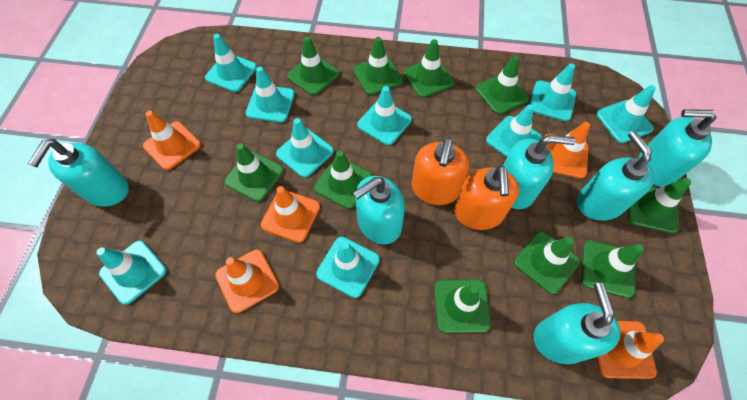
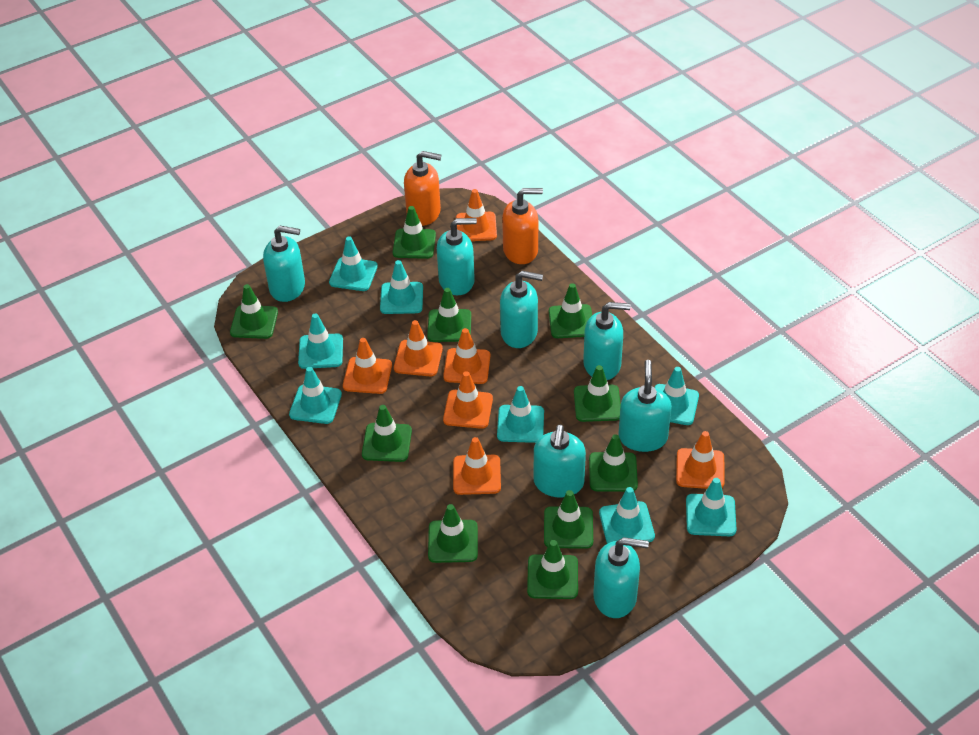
orange traffic cone: [143,111,201,170] [215,250,279,313] [261,186,320,243] [544,122,590,179] [596,321,664,379] = 5 -> [343,338,392,394] [394,320,443,376] [443,328,490,384] [443,371,493,429] [453,437,501,495] [456,189,497,241] [676,431,725,489] = 7
turquoise soap dispenser: [28,139,129,207] [353,176,405,244] [503,135,576,210] [534,283,620,364] [577,131,654,221] [638,109,716,187] = 6 -> [263,226,305,302] [437,218,477,295] [500,271,543,348] [534,424,586,498] [583,302,631,380] [593,537,649,618] [618,360,672,452] = 7
turquoise traffic cone: [96,241,166,305] [205,34,257,92] [246,66,295,123] [276,118,334,178] [316,237,380,298] [357,86,412,145] [486,104,543,157] [530,63,576,121] [596,85,656,143] = 9 -> [289,367,342,424] [298,313,343,369] [329,236,378,291] [380,260,423,314] [497,386,544,443] [599,487,655,544] [654,367,699,425] [686,478,737,536] = 8

